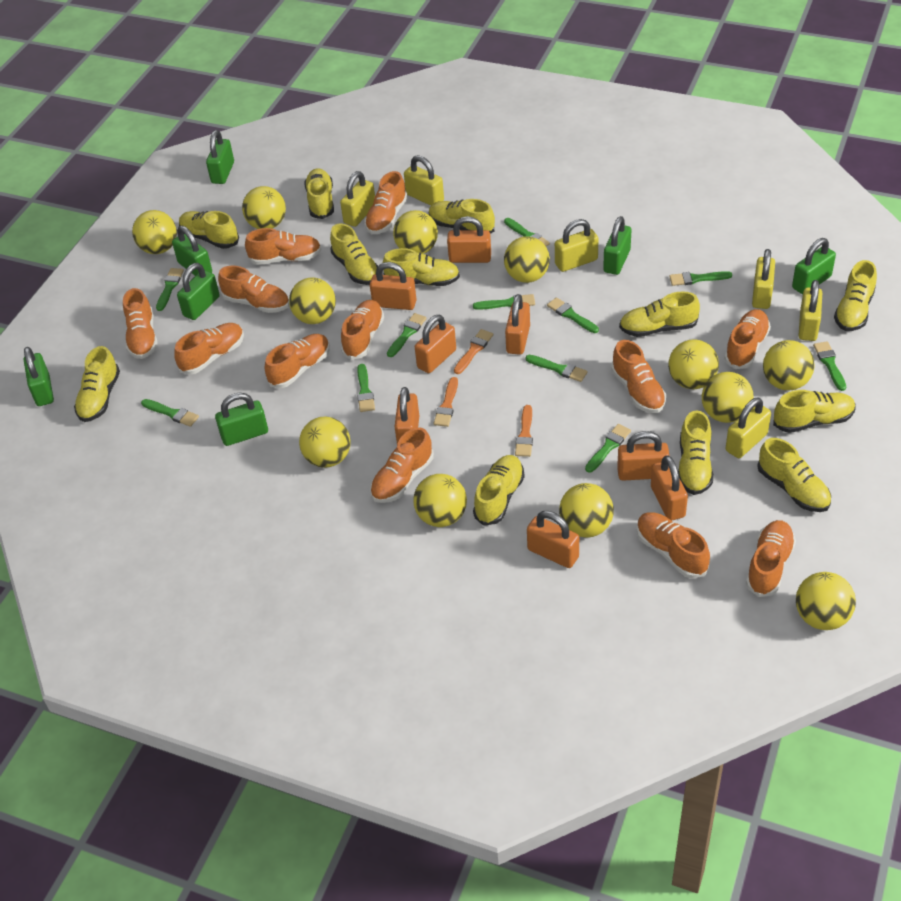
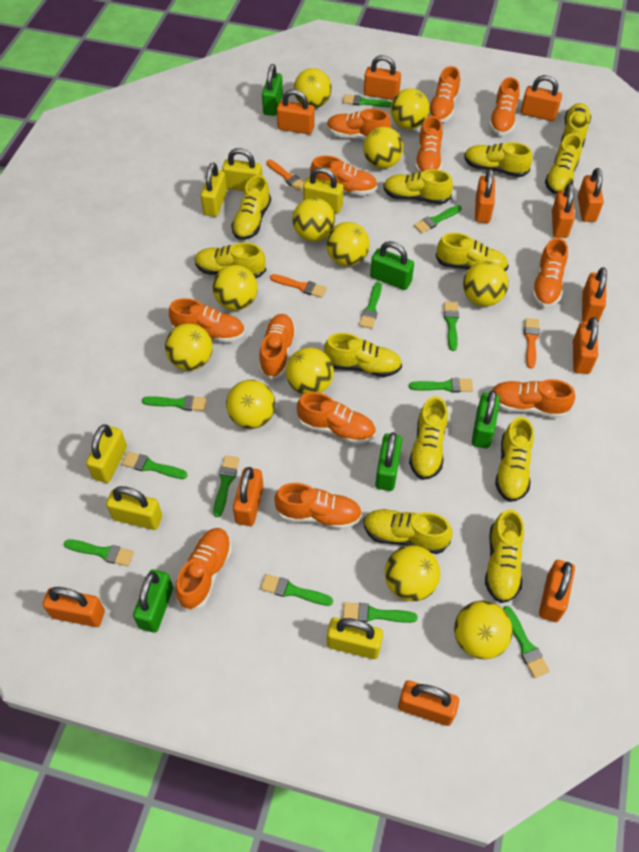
green brush: [141,399,199,427] [156,268,184,311] [357,364,375,412] [387,313,427,357] [473,294,535,310] [504,218,550,246] [525,355,588,382] [547,297,599,333] [585,424,631,473] [669,271,732,286] [813,341,846,391] = 11 -> [64,539,134,566] [122,452,187,479] [142,395,207,411] [213,455,240,517] [261,574,333,606] [343,95,392,107] [343,602,417,623] [359,282,382,329] [409,378,473,393] [414,205,462,233] [444,302,459,351] [503,606,550,678] = 12
green padlock: [24,347,54,406] [172,226,212,276] [177,263,220,320] [206,130,234,184] [215,392,268,446] [603,216,631,275] [792,238,836,294] = 7 -> [133,570,173,633] [262,64,283,116] [370,241,414,290] [375,432,402,491] [472,390,500,449] = 5
orange padlock: [370,262,417,310] [395,387,419,444] [415,315,456,373] [447,216,491,263] [505,294,530,355] [527,511,579,568] [617,431,670,481] [651,455,688,521] = 8 -> [43,587,105,627] [233,467,263,526] [277,89,314,134] [364,55,401,100] [398,681,459,726] [475,169,495,223] [521,75,562,121] [539,560,575,622] [552,183,575,238] [573,317,598,374] [578,168,604,222] [582,267,607,322] = 12

